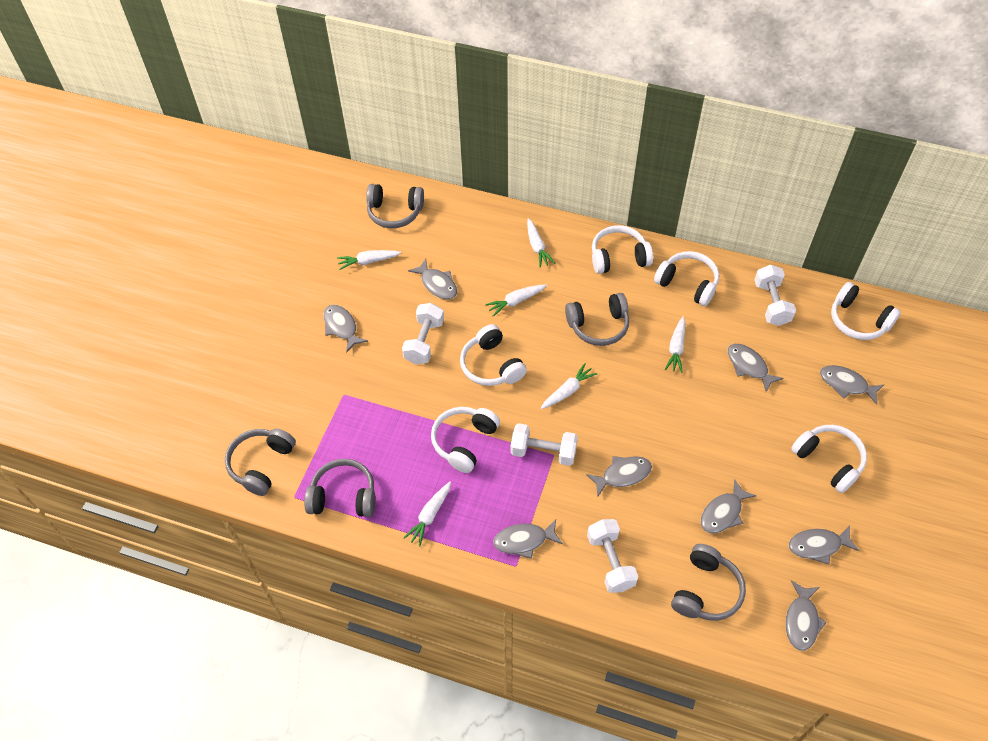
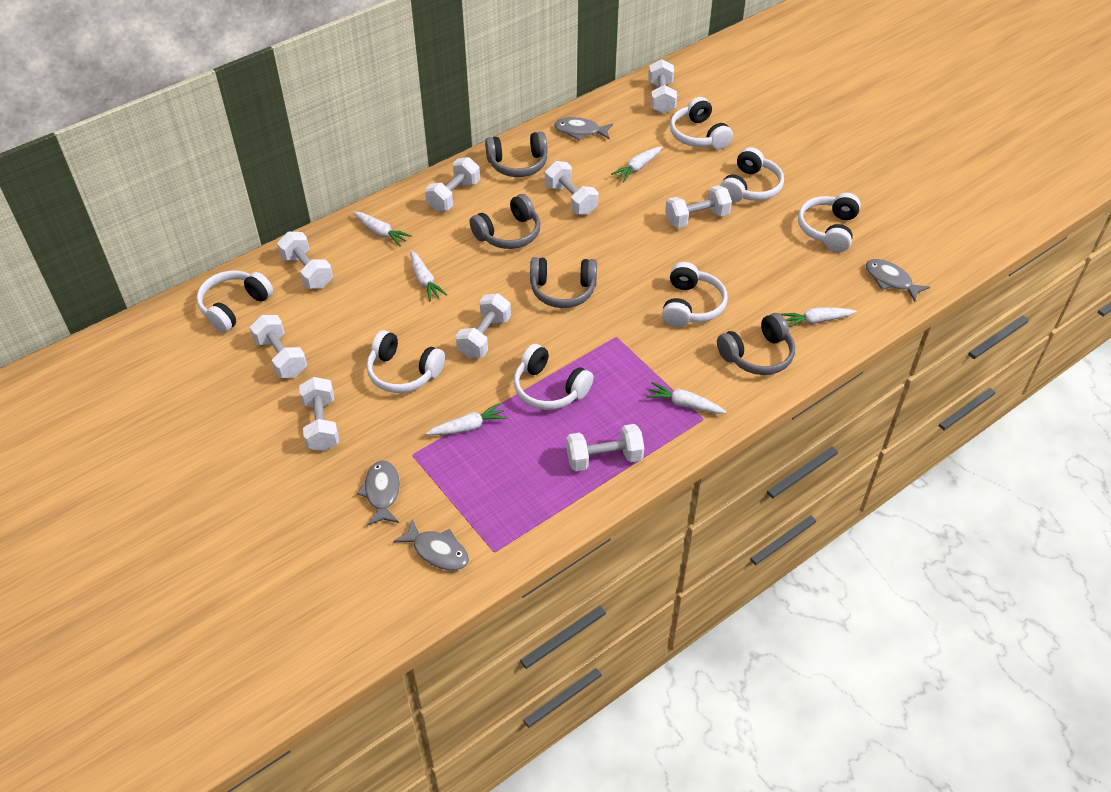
grey fish: [323,305,368,353] [408,259,457,299] [493,519,563,559] [586,456,652,497] [701,479,756,533] [727,344,784,392] [786,580,827,651] [789,525,859,564] [820,365,884,405] = 9 -> [357,460,400,526] [393,519,469,571] [554,117,613,141] [866,259,930,302] = 4
grey headphones: [225,429,296,496] [304,459,375,517] [366,184,424,228] [565,293,629,346] [671,544,746,621] = 5 -> [469,194,540,249] [485,132,547,177] [530,257,597,308] [717,313,795,375] = 4
white dumbbell: [402,303,444,364] [511,423,578,466] [587,519,638,593] [754,265,796,326] = 4 -> [250,315,307,378] [277,232,333,289] [299,377,339,451] [425,157,480,211] [456,293,511,358] [545,161,599,215] [566,424,644,471] [648,59,677,114] [665,185,732,228] = 9
white headphones: [431,407,500,473] [460,324,527,386] [592,225,653,274] [654,251,719,306] [791,425,867,493] [831,282,901,340] = 6 -> [196,270,273,333] [367,330,445,393] [514,344,594,410] [662,262,727,327] [670,97,733,150] [720,147,784,202] [798,193,861,252] = 7

